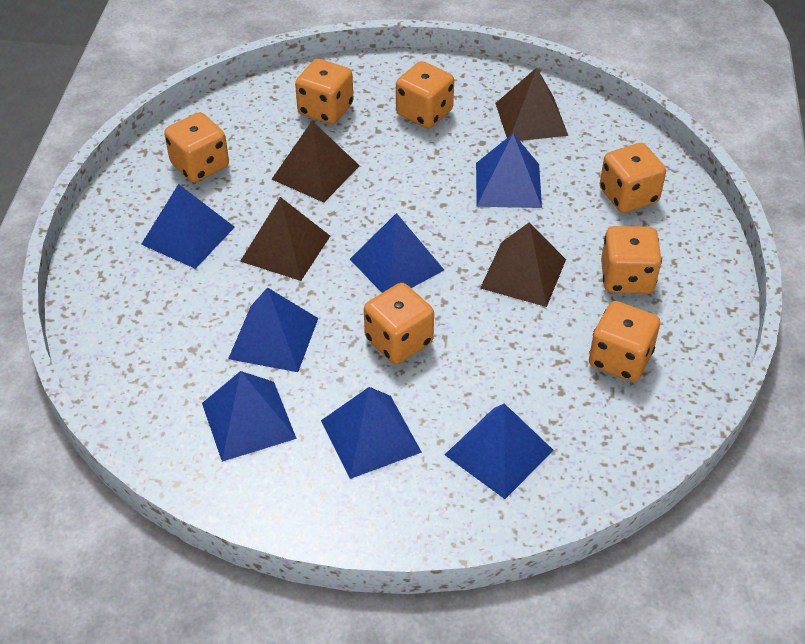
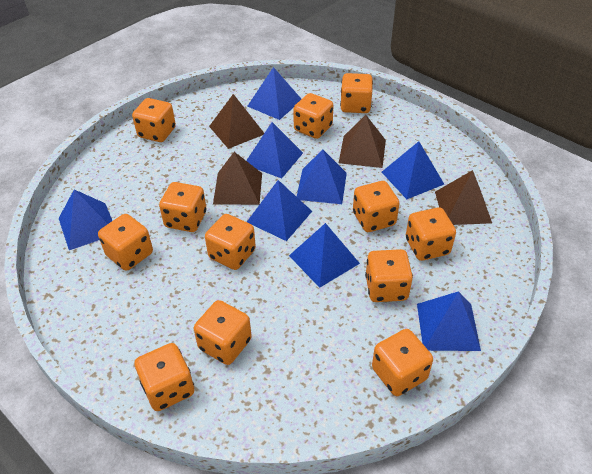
blue pyramid: [141,184,235,269] [202,371,297,462] [228,287,318,372] [321,387,422,479] [350,213,444,293] [445,403,554,499] [476,134,542,208] = 7 -> [59,190,112,250] [246,122,303,179] [247,67,301,120] [247,180,312,241] [289,223,360,288] [297,149,347,204] [382,141,444,199] [417,291,481,351] = 8
orange dice: [164,112,229,183] [295,59,353,124] [364,283,434,364] [396,61,454,128] [589,301,660,382] [600,143,666,213] [601,226,662,294] = 7 -> [98,214,153,271] [132,98,176,142] [135,343,194,411] [159,182,207,232] [194,300,252,365] [205,214,256,270] [293,93,333,139] [340,73,373,113] [353,181,400,232] [365,249,413,302] [372,329,433,396] [406,207,456,261] = 12

